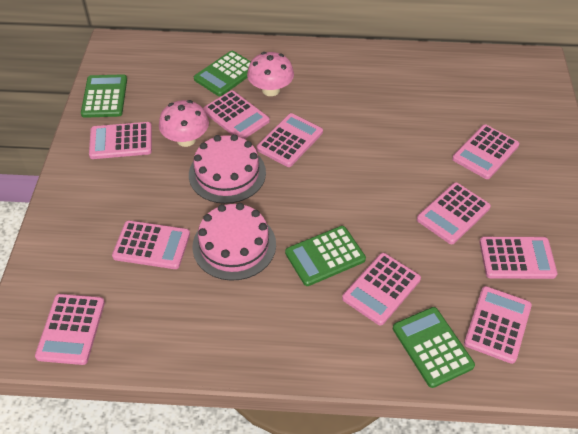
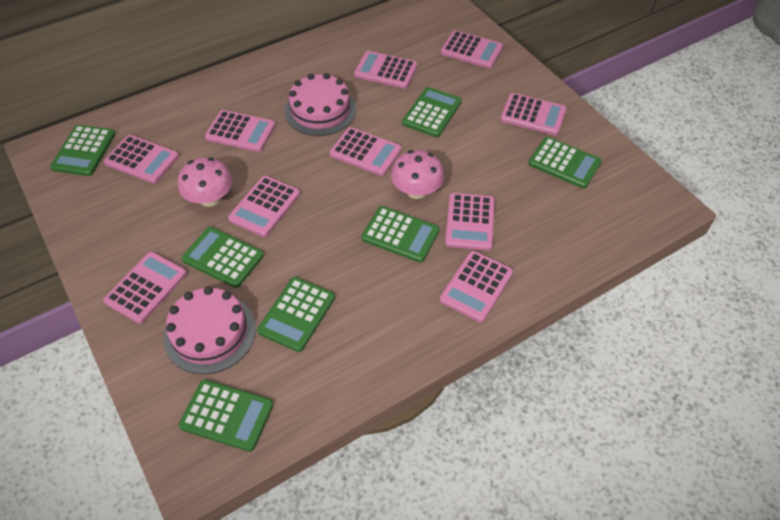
green calculator: [81,74,127,118] [194,51,251,96] [285,226,366,286] [393,307,475,388] = 4 -> [50,125,115,176] [179,379,273,452] [182,227,264,288] [257,277,335,352] [362,206,440,262] [402,87,462,137] [528,137,602,188] = 7

